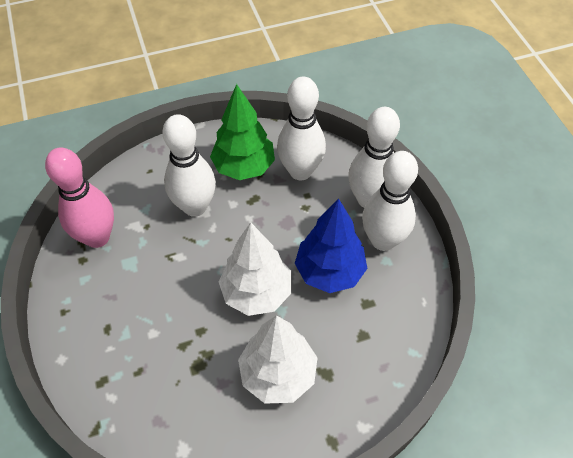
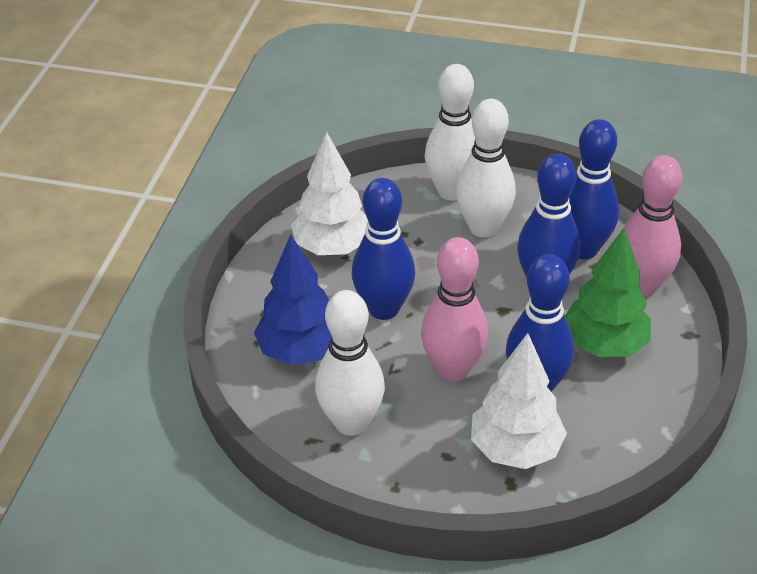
blue bowling pin: none = 0 -> [352,178,415,320] [506,254,574,392] [517,153,580,278] [569,119,619,259] = 4
pink bowling pin: [45,147,114,248] = 1 -> [421,237,488,382] [624,155,682,297] = 2
white bowling pin: [162,114,216,217] [277,77,326,180] [348,107,400,208] [362,151,418,251] = 4 -> [315,290,385,436] [425,64,475,201] [456,99,516,237] = 3

